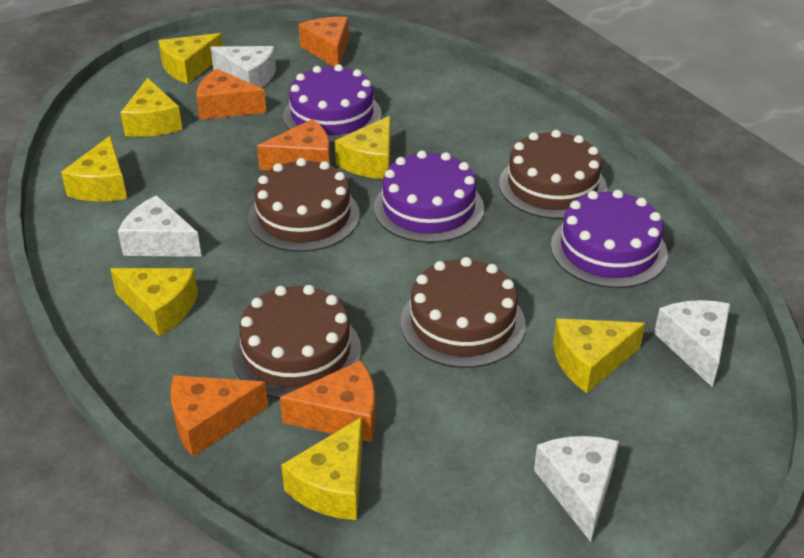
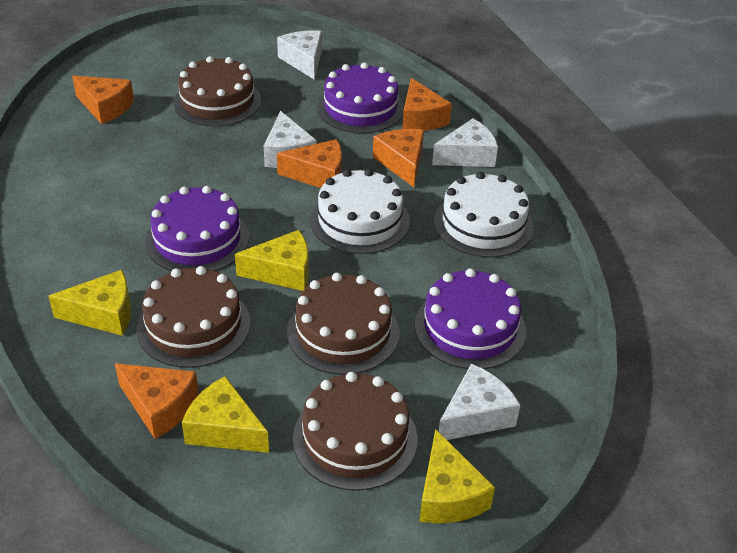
white cake: none = 0 -> [310,169,410,254] [434,171,534,258] = 2
yellow cheese: [61,136,127,202] [110,268,198,337] [120,78,182,137] [158,33,223,84] [281,417,363,520] [335,116,390,179] [553,319,645,393] = 7 -> [48,270,131,336] [182,376,269,453] [235,230,309,291] [419,429,495,523] = 4

